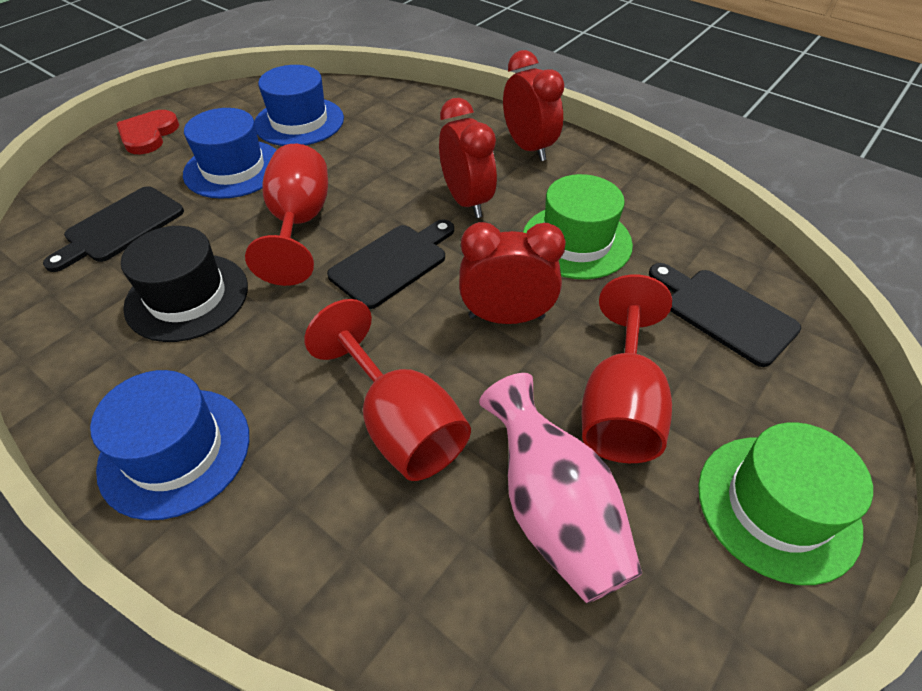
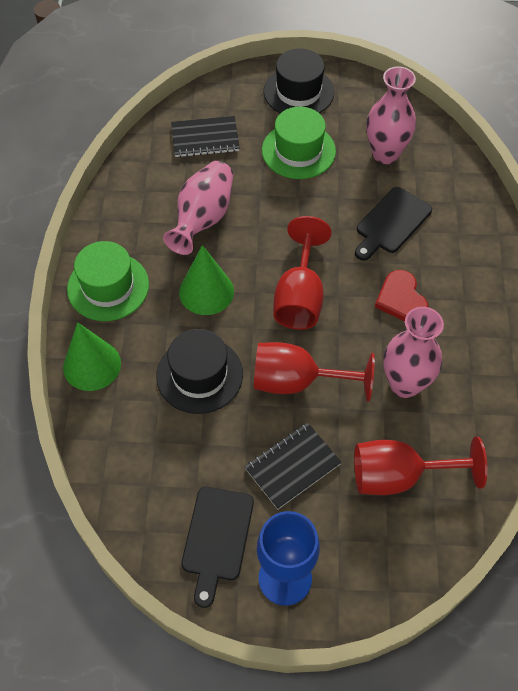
black cutting board: [43,186,184,272] [327,219,454,309] [649,263,801,367] = 3 -> [181,487,254,608] [355,187,432,261] = 2
black hat: [121,226,248,342] = 1 -> [156,329,243,414] [263,48,334,113] = 2
black notebook: none = 0 -> [171,116,240,158] [244,423,342,509] = 2
blue goblet: none = 0 -> [257,511,320,606] = 1
blue hat: [90,370,249,520] [183,108,276,199] [254,65,344,146] = 3 -> none = 0
green cone: none = 0 -> [63,322,121,391] [179,245,234,315] = 2
pink vase: [479,373,642,603] = 1 -> [163,161,233,255] [366,66,416,164] [383,307,444,398] = 3
red clock: [439,98,497,218] [459,222,566,324] [503,50,565,161] = 3 -> none = 0

